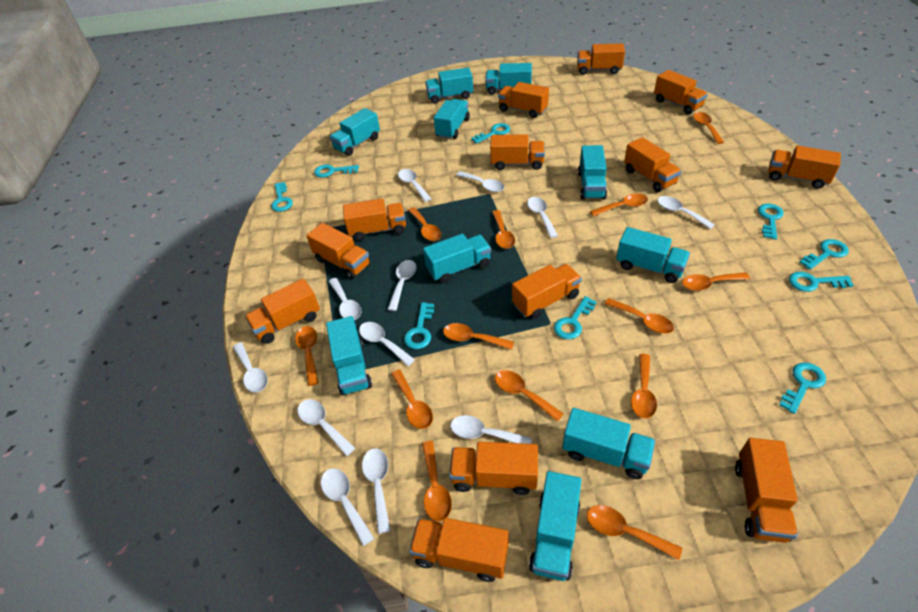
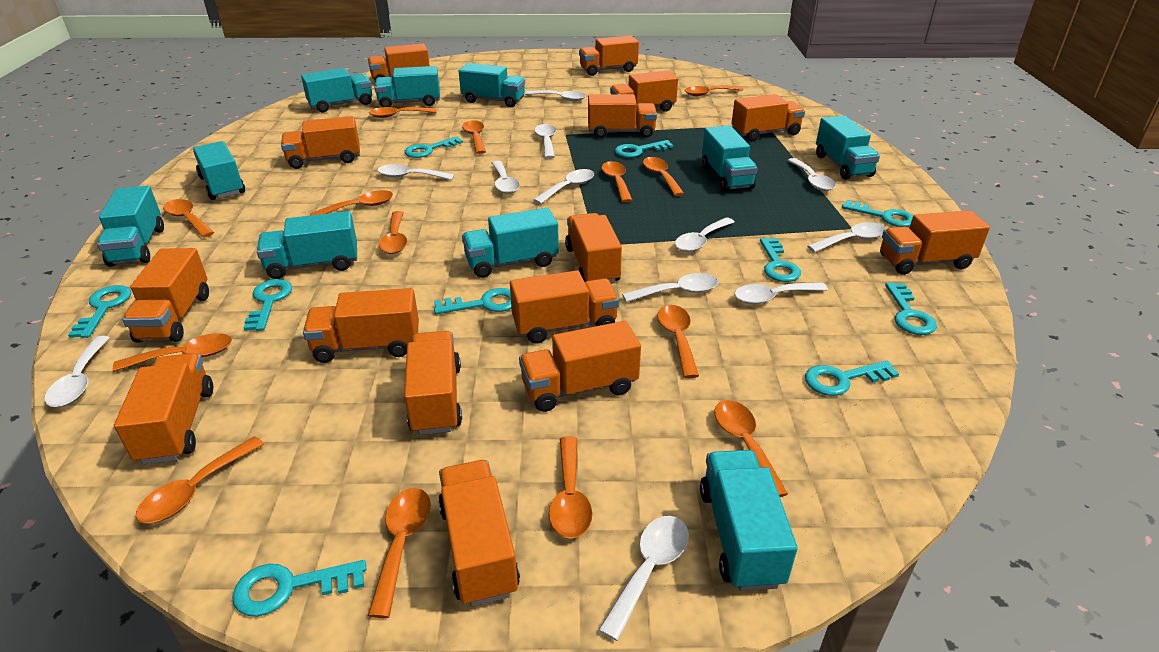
orange spoon: [295,326,318,386] [391,369,433,429] [408,207,441,241] [422,441,452,521] [443,323,514,350] [492,210,515,249] [495,370,563,422] [587,505,682,560] [590,194,648,216] [604,298,674,334] [631,354,657,419] [682,272,750,291] [693,112,724,144] = 13 -> [113,333,232,372] [136,436,264,523] [163,199,214,238] [310,190,393,215] [368,488,431,618] [369,107,437,118] [379,211,407,254] [462,120,486,154] [549,436,592,539] [601,161,633,203] [643,157,684,196] [657,305,699,378] [685,86,743,96] [714,400,788,497] = 14
orange truck: [245,278,320,344] [306,223,371,279] [343,199,406,241] [409,518,509,582] [449,442,538,495] [490,134,545,170] [498,82,549,118] [512,264,582,319] [577,44,625,75] [624,137,681,192] [654,70,708,115] [735,438,798,543] [768,145,841,189] = 13 -> [114,353,213,465] [122,248,209,343] [281,116,360,169] [303,288,419,363] [368,44,430,81] [404,331,462,435] [438,460,520,607] [510,270,619,344] [519,321,641,412] [565,213,622,284] [579,35,639,76] [588,94,657,138] [610,70,678,112] [731,94,805,141] [880,210,990,275] = 15
turquoise key: [271,182,293,212] [314,164,359,178] [404,302,434,349] [471,123,510,144] [554,296,597,339] [758,204,784,239] [779,362,826,414] [789,272,854,292] [799,239,849,270] = 9 -> [68,285,131,338] [232,560,366,617] [244,279,292,331] [405,136,463,158] [434,288,511,314] [615,140,673,158] [760,238,801,282] [805,361,899,396] [842,200,913,227] [885,283,937,335] = 10

